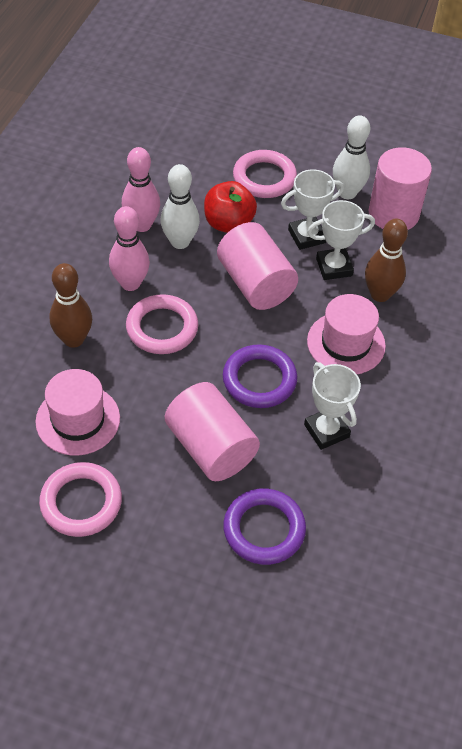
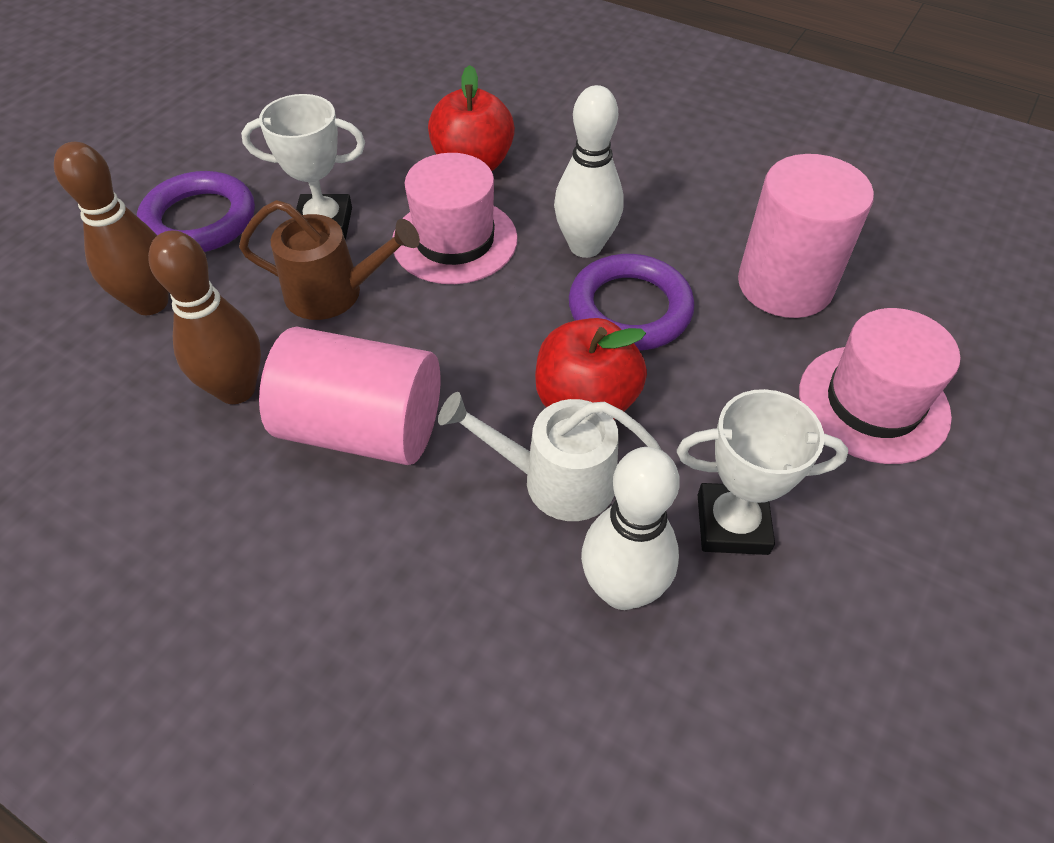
brown watering can: none = 0 -> [239,200,420,320] = 1
pink bowling pin: [109,206,150,291] [122,147,160,232] = 2 -> none = 0
pink cylinder: [165,382,260,481] [217,222,298,310] [368,147,432,230] = 3 -> [259,326,441,465] [738,154,874,318] = 2
pink ring: [39,462,122,537] [126,294,198,354] [233,150,297,198] = 3 -> none = 0
red apple: [204,181,257,233] = 1 -> [428,65,515,171] [535,318,647,420] = 2
white trophy: [281,169,344,250] [304,362,361,450] [307,200,375,280] = 3 -> [241,94,365,240] [677,389,848,555] = 2
white watering can: none = 0 -> [438,392,661,521] = 1

